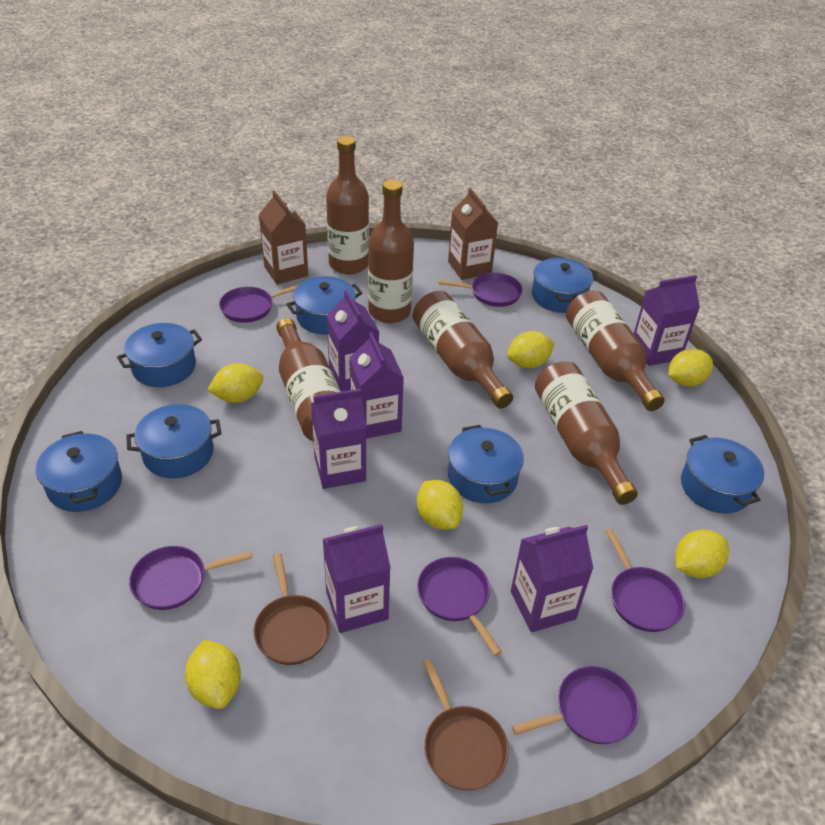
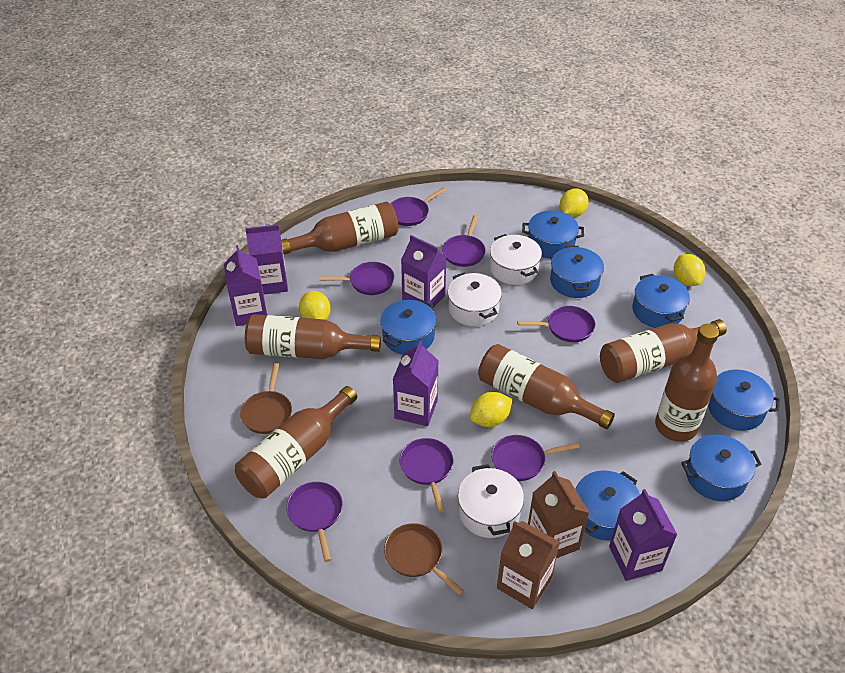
purple carton: [311,389,366,489] [323,524,391,633] [327,290,379,392] [349,332,404,439] [511,525,594,632] [634,275,700,366] = 6 -> [224,245,267,326] [245,224,288,295] [393,341,439,426] [401,235,447,308] [609,489,678,581] = 5
purple pan: [129,546,252,610] [219,284,299,323] [417,557,502,656] [439,273,523,307] [512,666,639,744] [605,529,685,632] = 6 -> [286,482,343,562] [320,262,394,295] [390,187,446,226] [400,438,453,513] [442,215,486,267] [491,435,579,481] [517,306,595,342] = 7
white pot: none = 0 -> [448,272,502,326] [458,464,524,538] [490,234,542,285] = 3
yellow lemon: [185,640,241,709] [207,363,264,403] [417,480,463,530] [507,331,555,368] [668,349,713,386] [675,529,729,578] = 6 -> [299,291,331,320] [470,392,512,427] [560,189,588,218] [674,254,705,286] = 4

